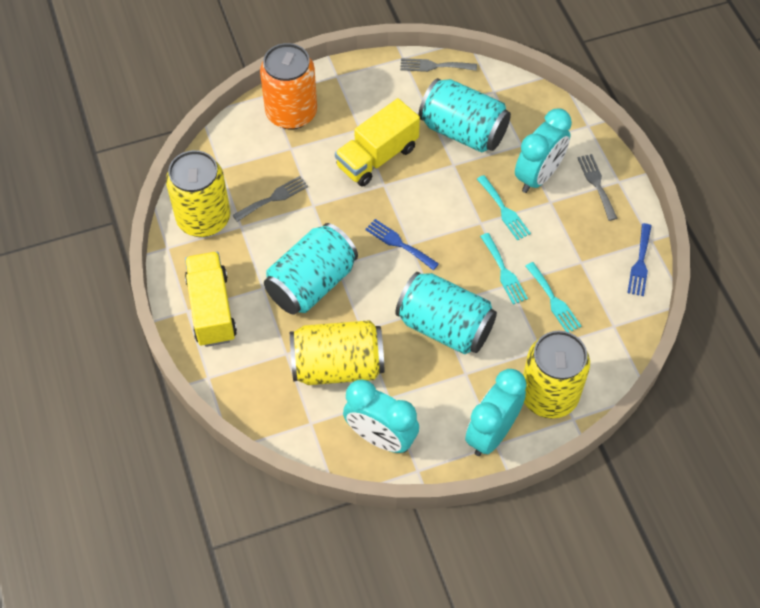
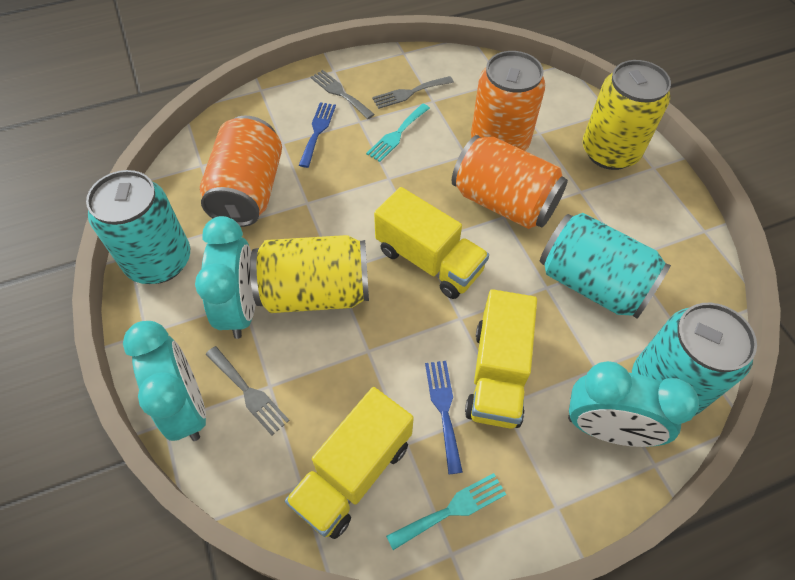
orange can: [260,43,317,130] = 1 -> [200,116,282,227] [452,135,568,229] [471,51,545,151] = 3
turquoise fork: [477,175,531,240] [480,233,528,304] [525,262,581,332] = 3 -> [366,104,430,162] [386,473,506,550] = 2
yellow can: [166,150,230,237] [290,320,384,385] [523,331,590,419] = 3 -> [250,235,369,313] [583,60,671,170] = 2
yellow truck: [185,252,237,347] [335,98,420,187] = 2 -> [285,387,414,539] [374,187,489,299] [465,289,537,429] = 3

